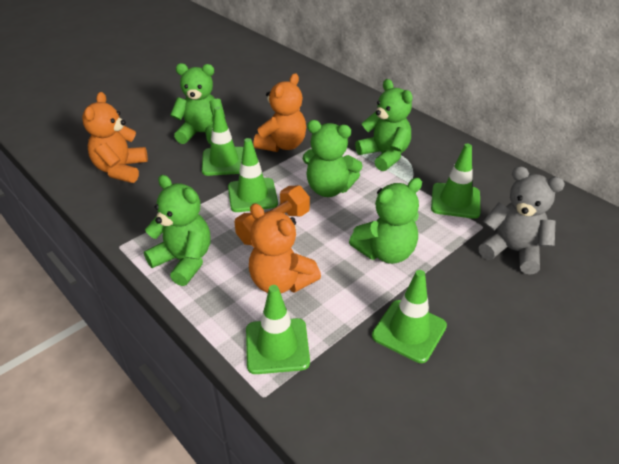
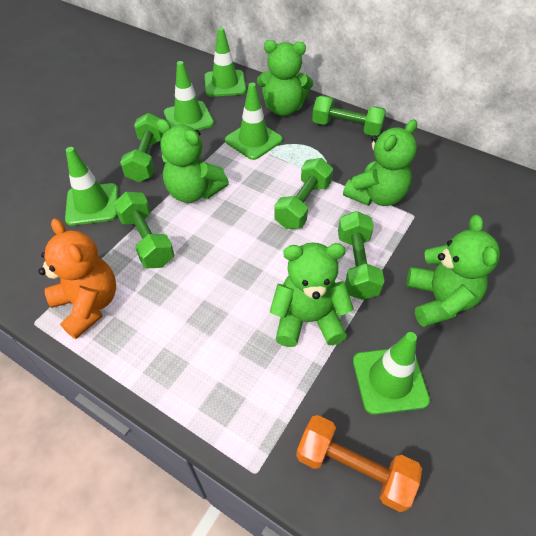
green dumbbell: none = 0 -> [113,192,174,268] [120,113,163,182] [274,158,333,229] [312,95,386,136] [338,211,384,300] = 5
grey teddy bear: [478,166,565,275] = 1 -> none = 0
orange teddy bear: [82,92,148,183] [249,203,321,293] [253,73,306,152] = 3 -> [38,218,116,339] = 1

